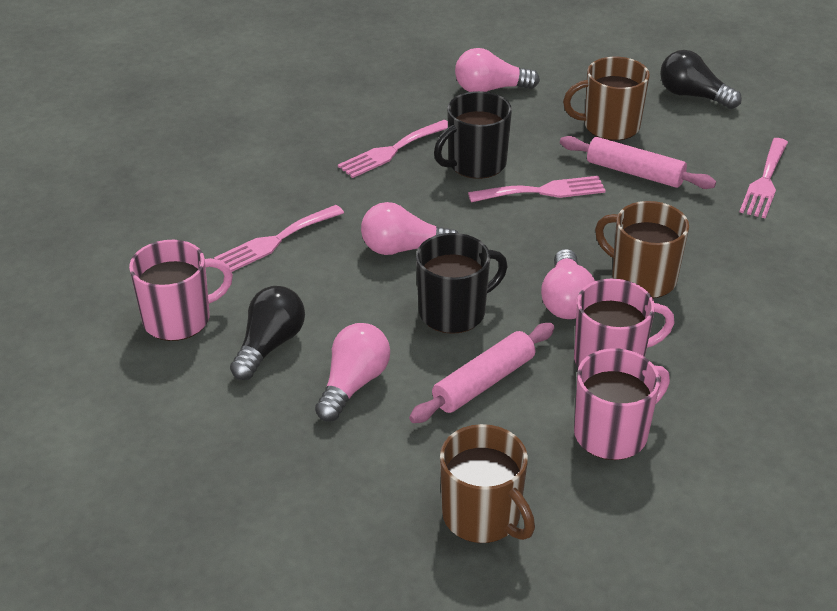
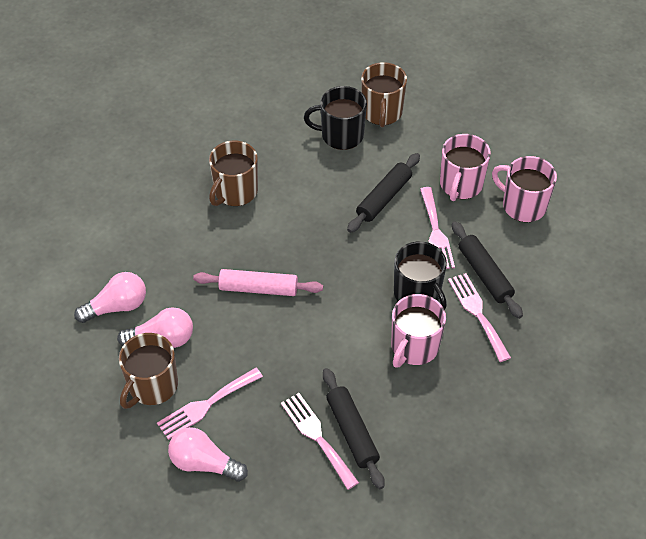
black light bulb: [230,286,305,380] [660,50,742,109] = 2 -> none = 0
black rolling pin: none = 0 -> [323,368,385,489] [347,153,420,233] [452,221,523,319] = 3
pink light bulb: [315,323,390,422] [361,202,458,255] [455,48,540,92] [541,249,595,319] = 4 -> [74,272,146,323] [117,307,193,348] [168,427,248,482] = 3
pink rolling pin: [409,323,555,423] [560,136,716,189] = 2 -> [193,269,323,296] = 1

